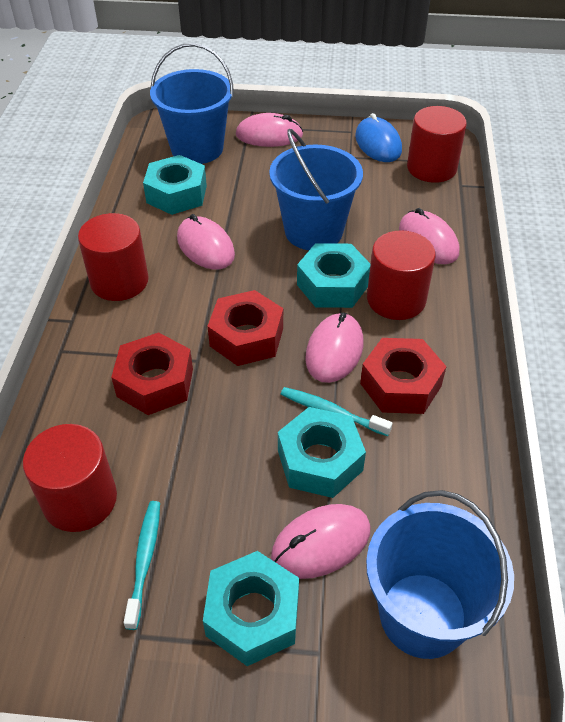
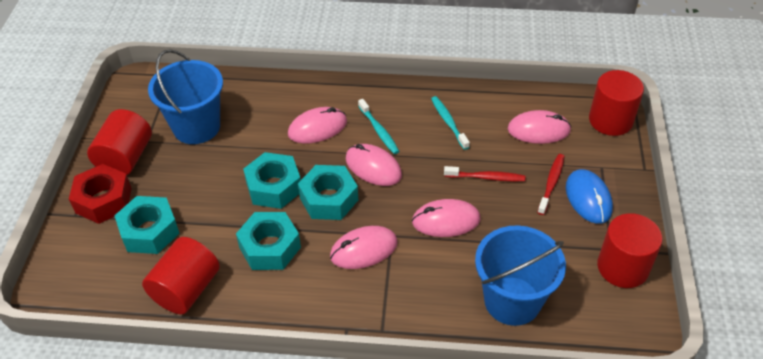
blue bucket: [150,43,234,164] [269,129,363,250] [366,490,514,659] = 3 -> [148,49,223,144] [475,225,566,326] = 2
red nut: [111,332,193,415] [208,290,283,366] [360,338,447,414] = 3 -> [69,164,132,224] = 1
red toothbrush: none = 0 -> [444,166,526,181] [537,154,565,215] = 2

